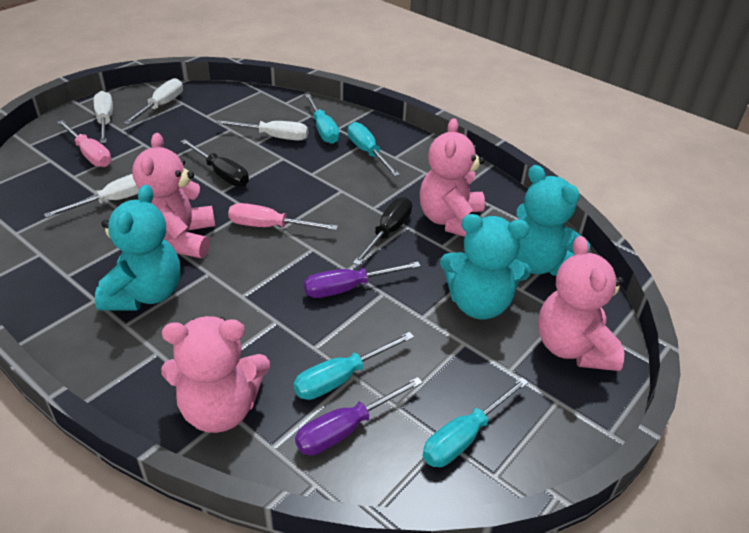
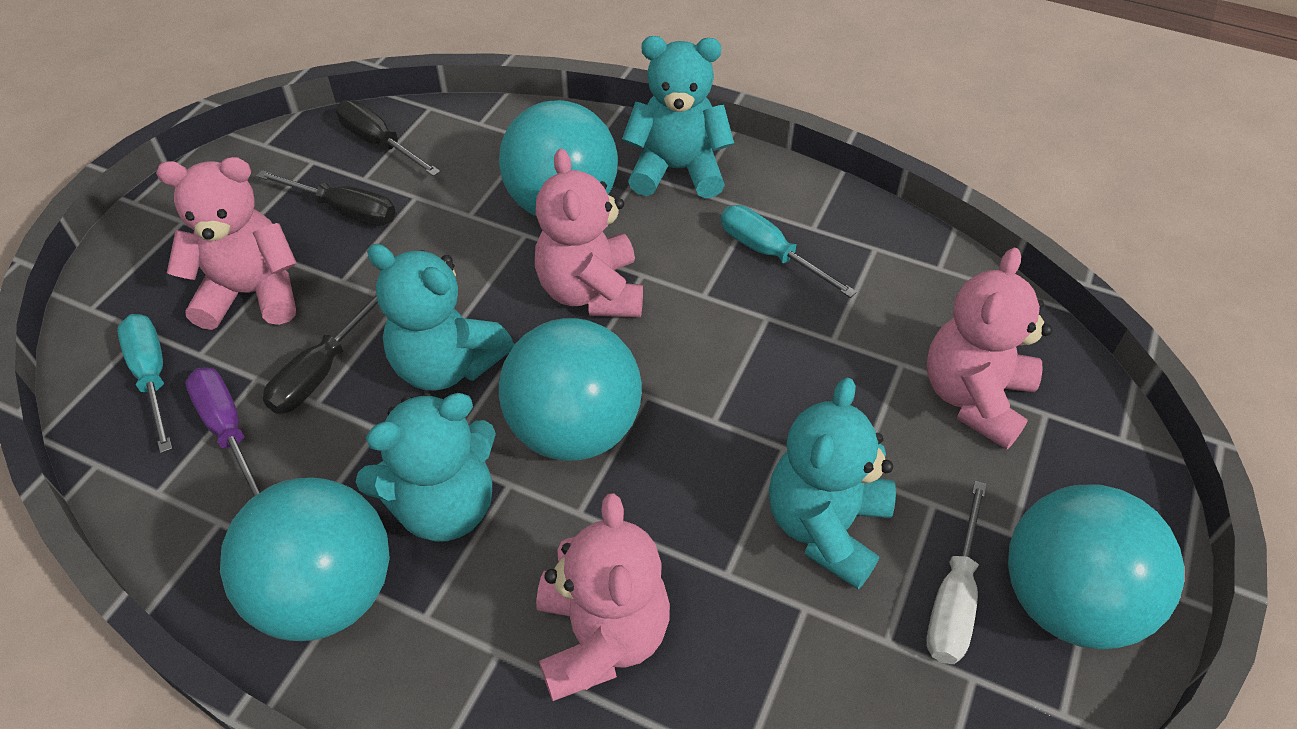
black screwdriver: [180,139,249,187] [353,197,412,265] = 2 -> [257,170,396,226] [263,294,378,414] [336,100,440,176] = 3
pink screwdriver: [57,120,112,167] [228,203,338,230] = 2 -> none = 0
purple screwdriver: [295,377,423,455] [304,261,421,298] = 2 -> [185,367,261,498] = 1
turquoise ball: none = 0 -> [220,477,390,641] [499,100,618,216] [499,318,642,461] [1008,485,1184,650] = 4
turquoise screwdriver: [294,332,414,400] [305,94,339,144] [348,122,400,176] [423,377,529,467] = 4 -> [117,314,173,453] [721,205,857,298] = 2
turquoise teddy bear: [95,185,180,311] [440,214,531,320] [516,165,590,276] = 3 -> [356,393,496,542] [367,244,514,391] [622,36,734,198] [769,377,896,589] = 4
white screwdriver: [44,174,140,218] [94,91,113,143] [123,78,183,125] [216,120,308,141] = 4 -> [926,481,987,664] = 1

